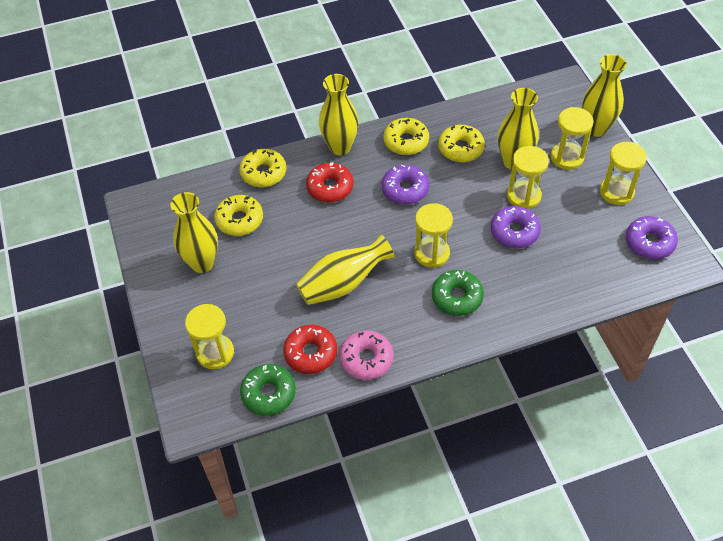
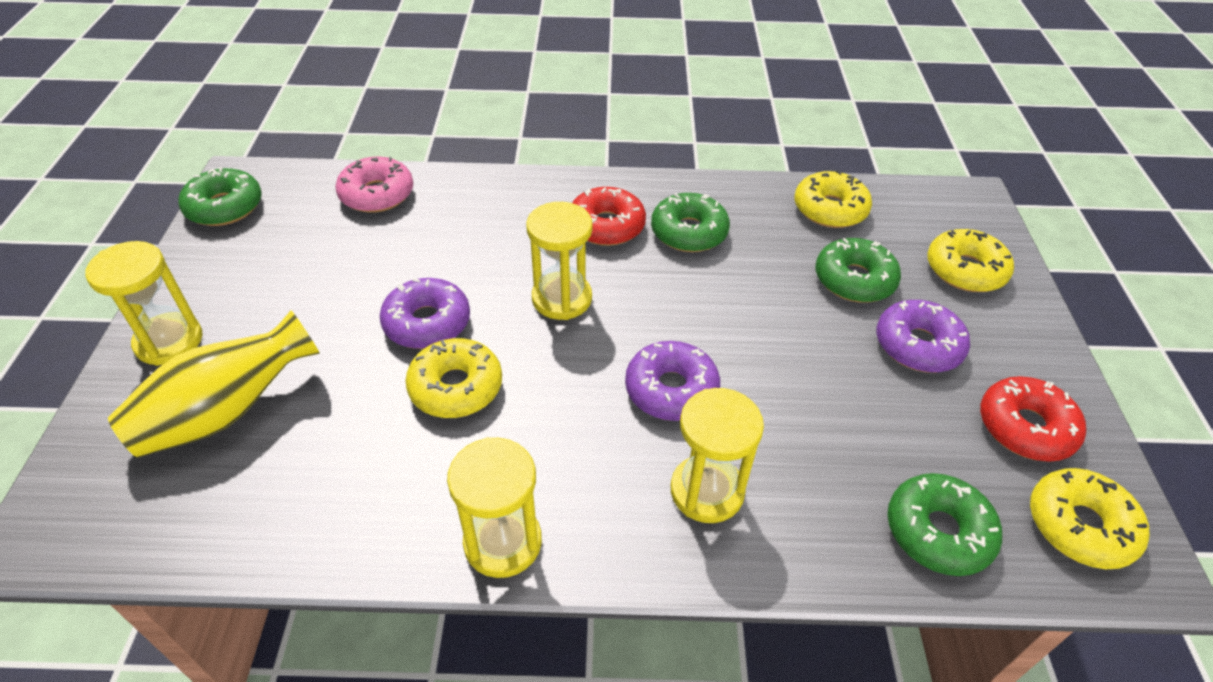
green donut: [240,364,296,416] [432,270,484,316] = 2 -> [178,167,262,226] [651,193,730,252] [815,238,901,302] [887,473,1002,576] = 4
yellow hourglass: [185,304,234,370] [414,203,453,268] [507,146,549,209] [551,107,594,170] [600,142,647,205] = 5 -> [85,241,202,366] [447,437,542,578] [526,202,593,320] [671,388,764,523] = 4
yellow vase: [170,192,218,273] [296,234,395,305] [319,74,359,155] [497,88,539,170] [582,54,627,137] = 5 -> [108,311,320,458] = 1

